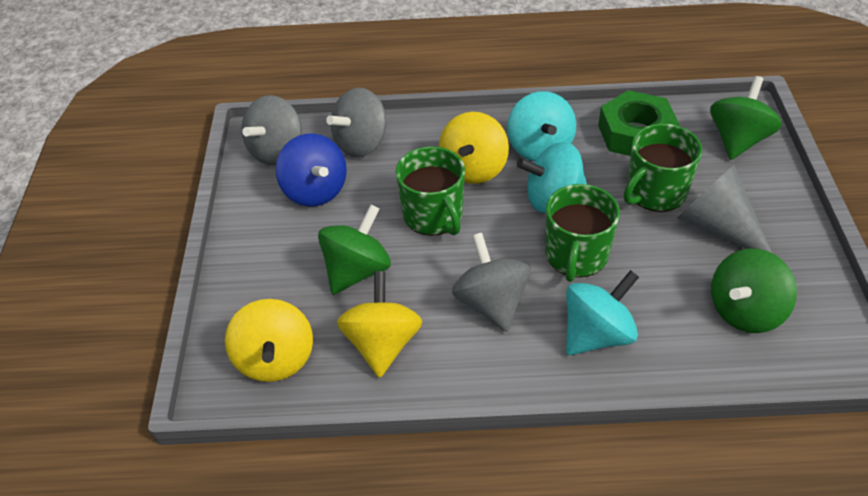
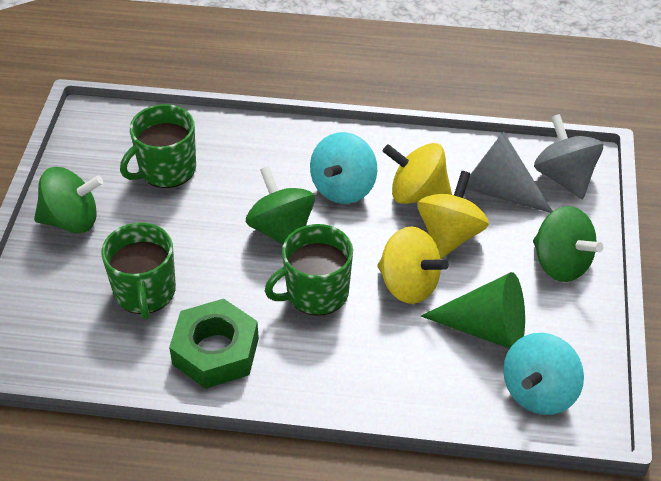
blue spinning top: [276,133,347,207] = 1 -> none = 0
green cone: none = 0 -> [421,272,525,349] = 1
grey spinning top: [241,95,302,165] [326,88,387,157] [452,233,531,332] = 3 -> [534,114,603,199] = 1
turquoise spinning top: [507,91,576,162] [517,142,587,213] [566,270,639,355] = 3 -> [310,132,377,204] [503,333,584,415] = 2

